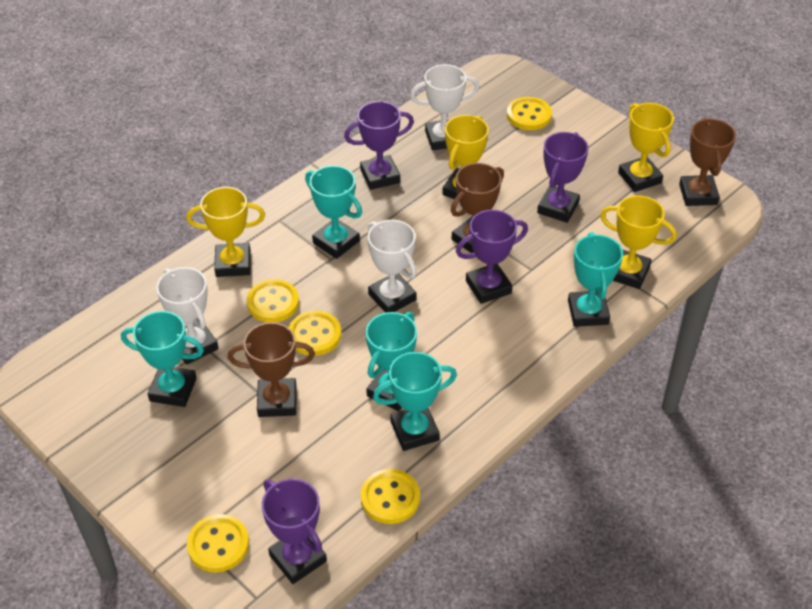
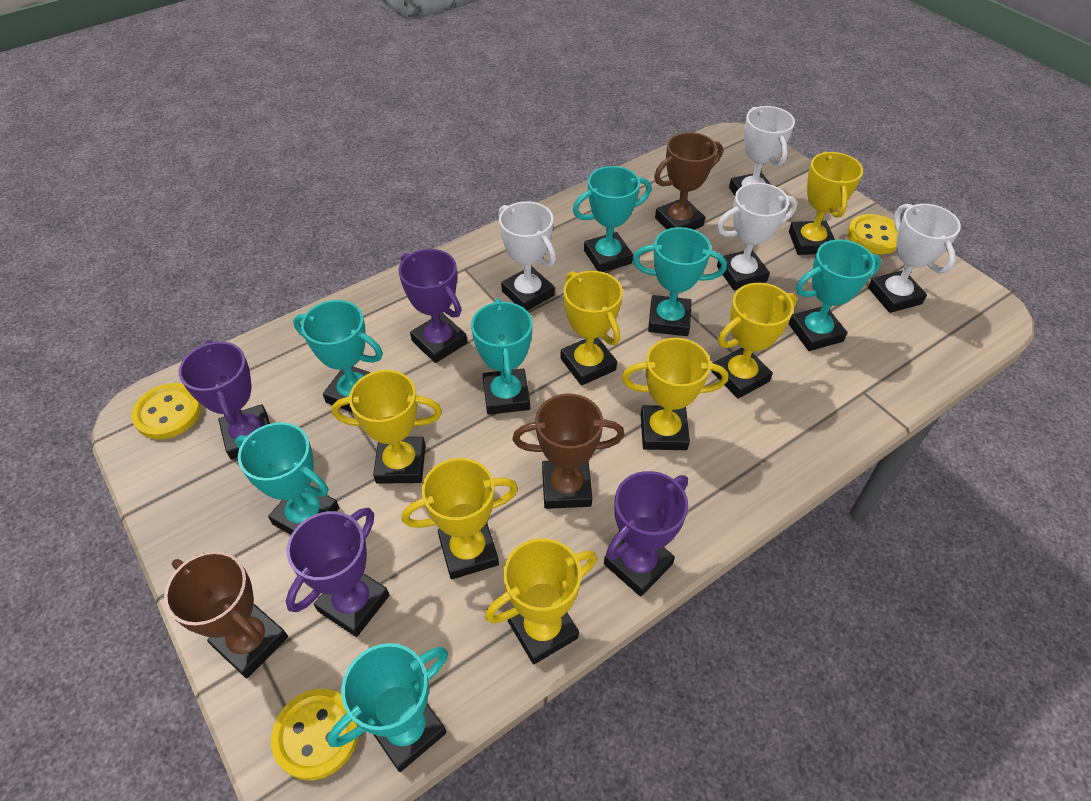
turquoise trophy: [121,311,204,407] [305,165,362,259] [366,312,417,411] [373,352,457,451] [568,232,623,327] = 5 -> [235,422,339,535] [293,300,383,412] [327,643,448,772] [471,299,532,415] [573,166,651,272] [633,227,727,336] [789,240,881,351] = 7
white trophy: [156,267,219,365] [368,220,417,313] [410,64,479,150] = 3 -> [499,201,556,311] [717,183,797,290] [729,106,795,195] [868,204,961,313] = 4
yellow button: [187,514,249,572] [247,279,299,322] [288,311,341,356] [360,469,420,524] [507,97,552,130] = 5 -> [132,383,202,439] [271,689,358,780] [847,214,898,254] = 3
yellow trophy: [186,187,265,277] [442,115,489,199] [600,195,677,289] [618,103,674,192] = 4 -> [332,370,442,484] [402,458,518,579] [485,538,597,664] [561,271,623,386] [622,338,728,450] [711,283,797,398] [789,151,863,255] = 7

